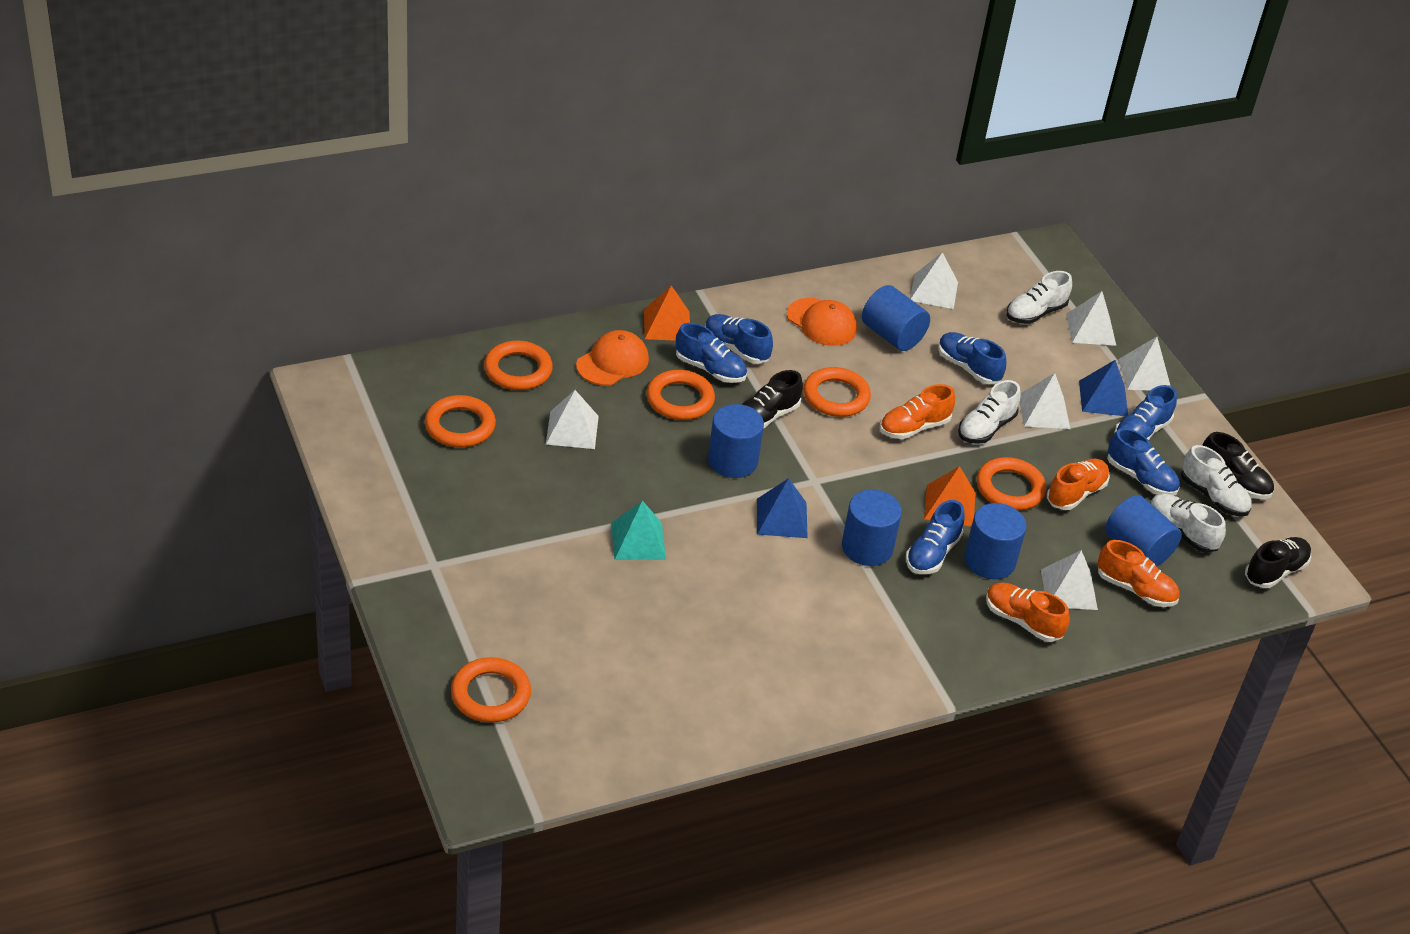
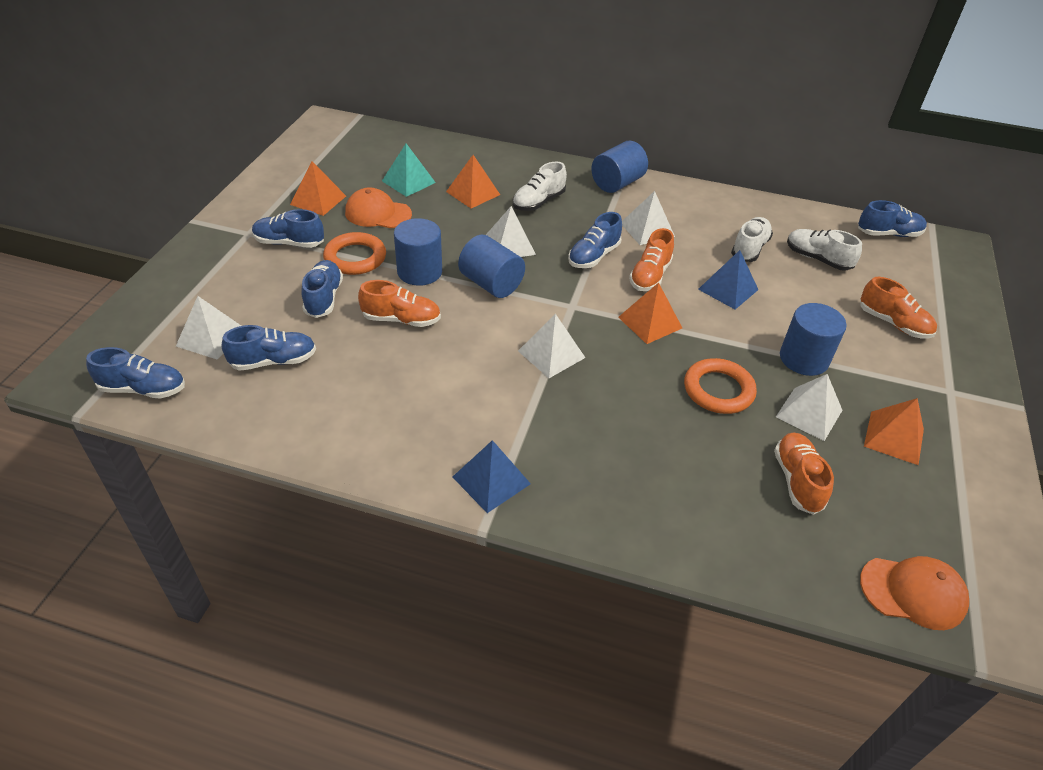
black shoe: [741,370,803,428] [1202,432,1274,499] [1245,537,1311,588] = 3 -> none = 0
blue cylinder: [708,404,764,478] [842,490,902,566] [862,285,930,351] [964,503,1027,579] [1105,495,1182,566] = 5 -> [394,218,442,286] [458,235,525,298] [591,141,648,193] [780,303,847,376] = 4
orange pyramid: [644,285,690,341] [924,466,975,527] = 2 -> [290,161,346,216] [446,155,500,208] [618,283,682,344] [864,398,924,465] = 4
orange ring: [425,395,496,447] [451,657,531,723] [484,341,553,390] [647,370,715,420] [803,367,871,417] [977,457,1046,511] = 6 -> [323,232,386,275] [684,358,757,414] = 2
white pyramid: [546,390,599,449] [910,252,958,309] [1019,373,1070,429] [1041,550,1098,610] [1066,291,1116,346] [1118,337,1170,391] = 6 -> [176,296,241,360] [486,206,536,257] [518,314,585,378] [622,191,675,245] [776,374,842,441] = 5
white shoe: [958,380,1021,444] [1006,271,1072,324] [1150,494,1226,553] [1181,445,1252,517] = 4 -> [513,162,567,211] [731,217,773,262] [787,229,862,271] = 3

